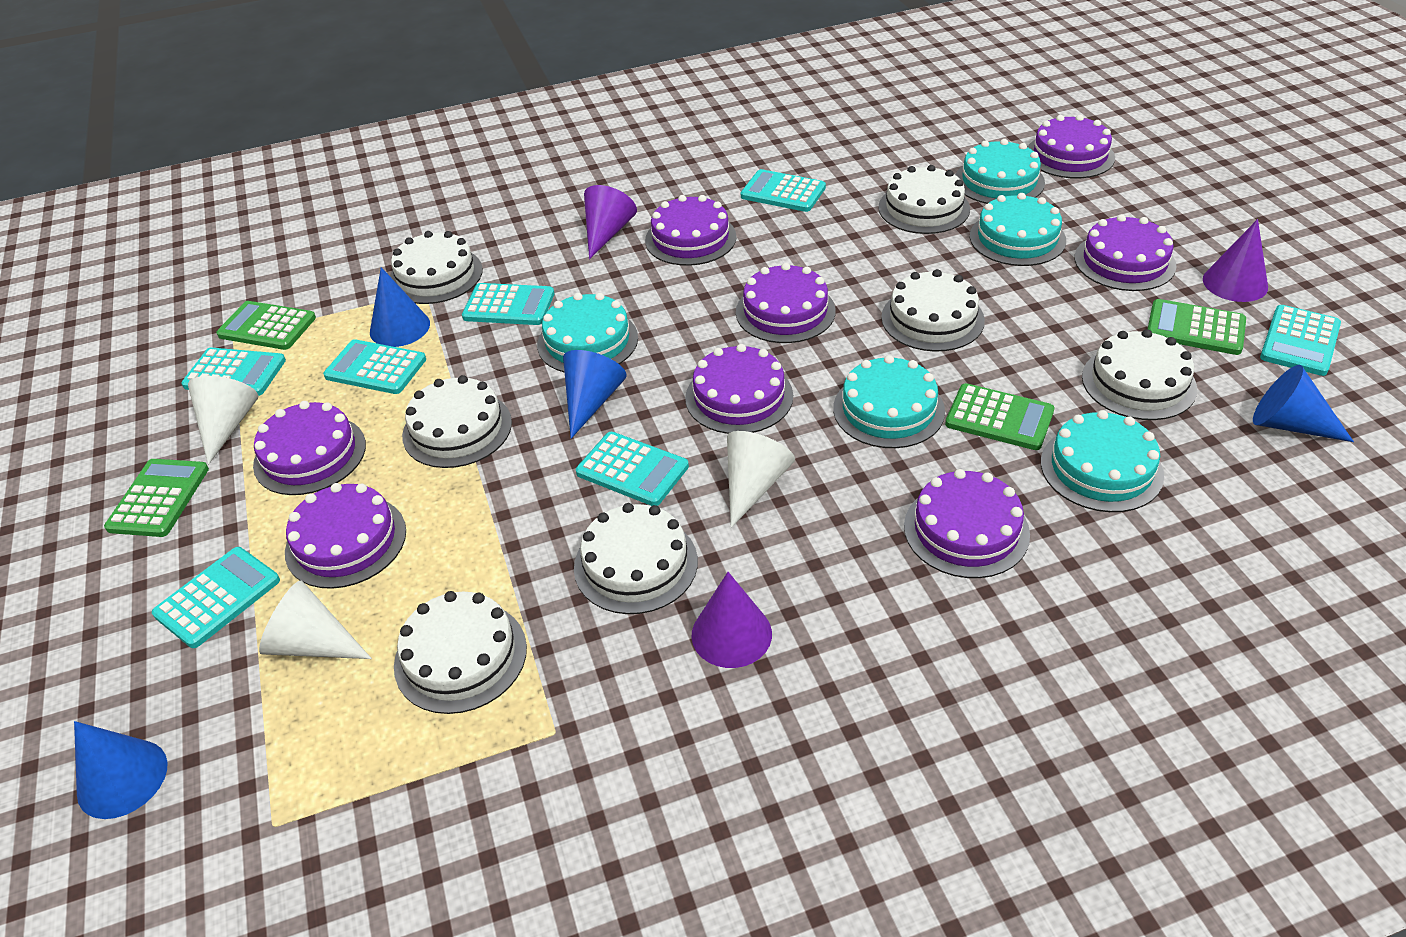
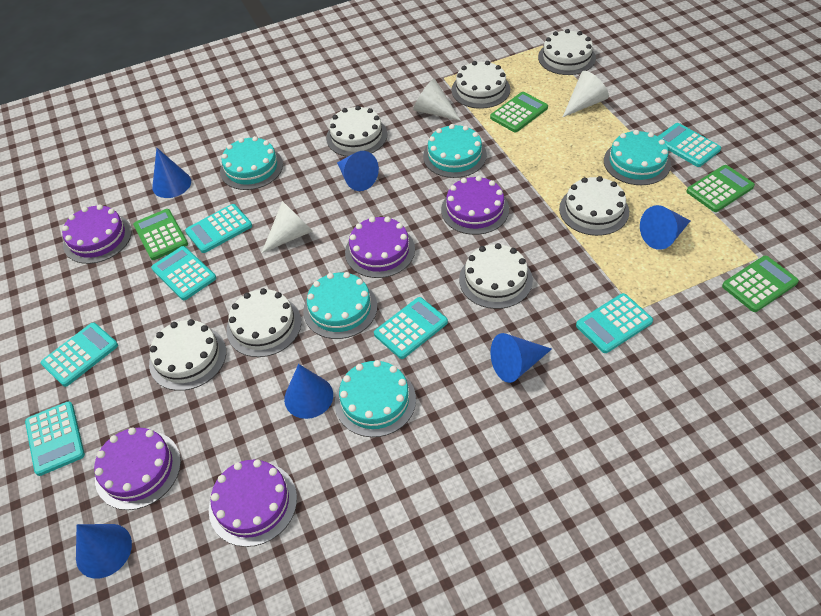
blue cone: [74,721,167,819] [370,267,430,347] [563,350,627,439] [1253,365,1354,442] = 4 -> [76,524,132,579] [152,148,191,198] [284,364,333,419] [337,151,379,191] [491,333,552,383] [640,205,690,250] = 6
purple cake: [253,401,366,495] [285,483,406,589] [645,195,737,266] [685,344,793,434] [736,263,836,343] [904,469,1030,578] [1028,114,1115,178] [1074,214,1177,291] = 8 -> [62,205,132,264] [94,427,181,510] [209,460,297,547] [345,217,415,278] [441,176,509,235] = 5
purple cone: [584,185,637,259] [691,572,772,668] [1203,219,1268,302] = 3 -> none = 0

